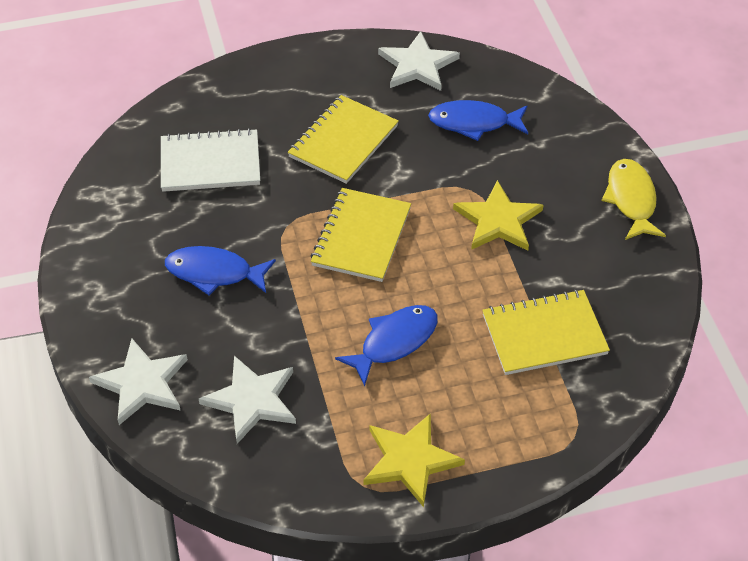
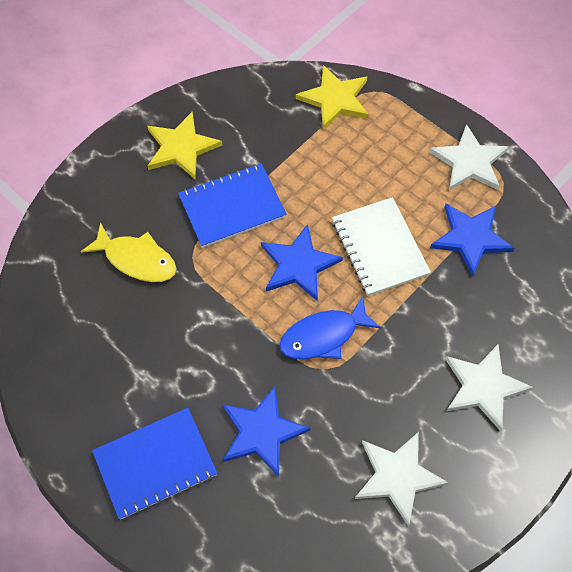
blue fish: [165,246,276,295] [335,305,438,386] [428,100,528,141] = 3 -> [279,296,381,359] = 1
blue notebook: none = 0 -> [92,408,217,520] [178,164,287,248] = 2
blue star: none = 0 -> [222,386,310,477] [261,224,343,301] [430,204,515,277] = 3
yellow notebook: [288,95,399,184] [311,188,411,282] [482,289,610,375] = 3 -> none = 0

